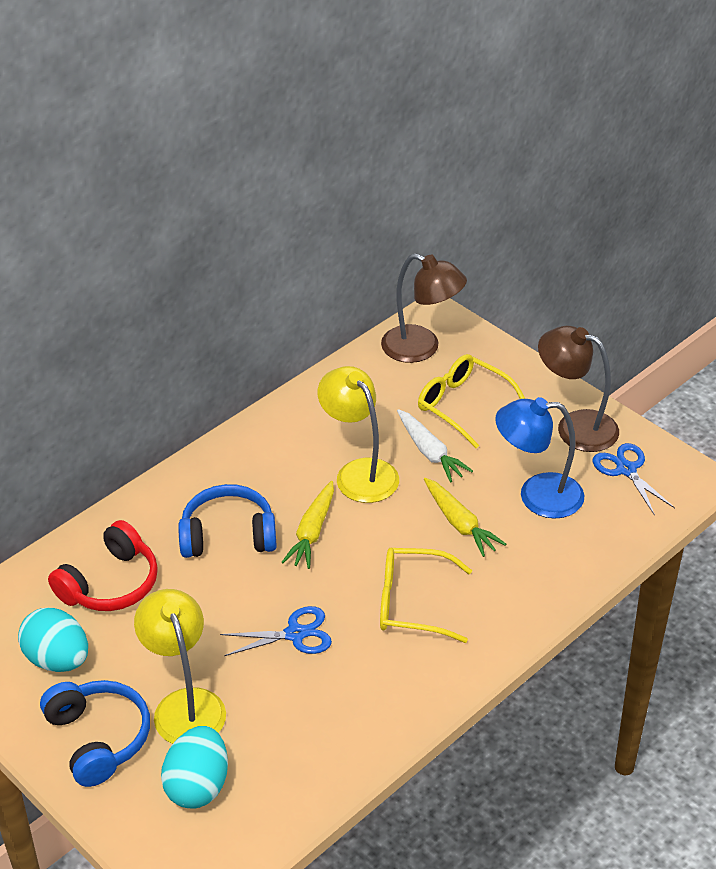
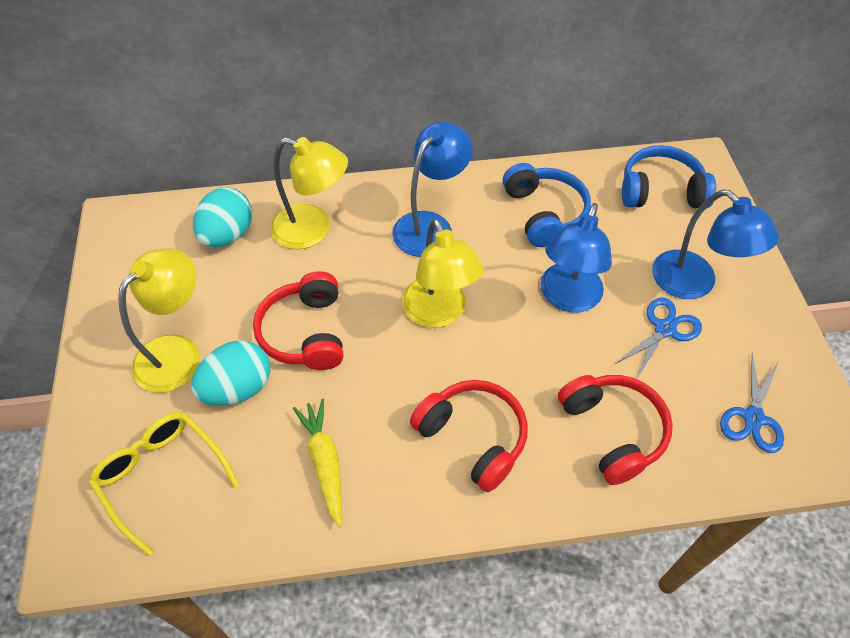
blue lamp: [495,397,584,519] = 1 -> [393,121,473,257] [540,203,612,313] [652,189,779,299] = 3
brown lamp: [381,253,467,363] [538,326,619,452] = 2 -> none = 0
red headphones: [48,520,158,611] = 1 -> [253,271,343,370] [410,380,528,492] [558,375,673,485] = 3
white carrot: [397,409,473,483] = 1 -> none = 0
yellow carrot: [282,481,334,569] [424,478,506,557] = 2 -> [293,399,342,527] = 1
yellow glasses: [380,548,472,643] [418,354,525,448] = 2 -> [89,412,239,556] = 1
yellow lamp: [134,589,226,744] [318,366,399,503] = 2 -> [118,248,200,393] [270,137,348,249] [402,219,484,328] = 3

